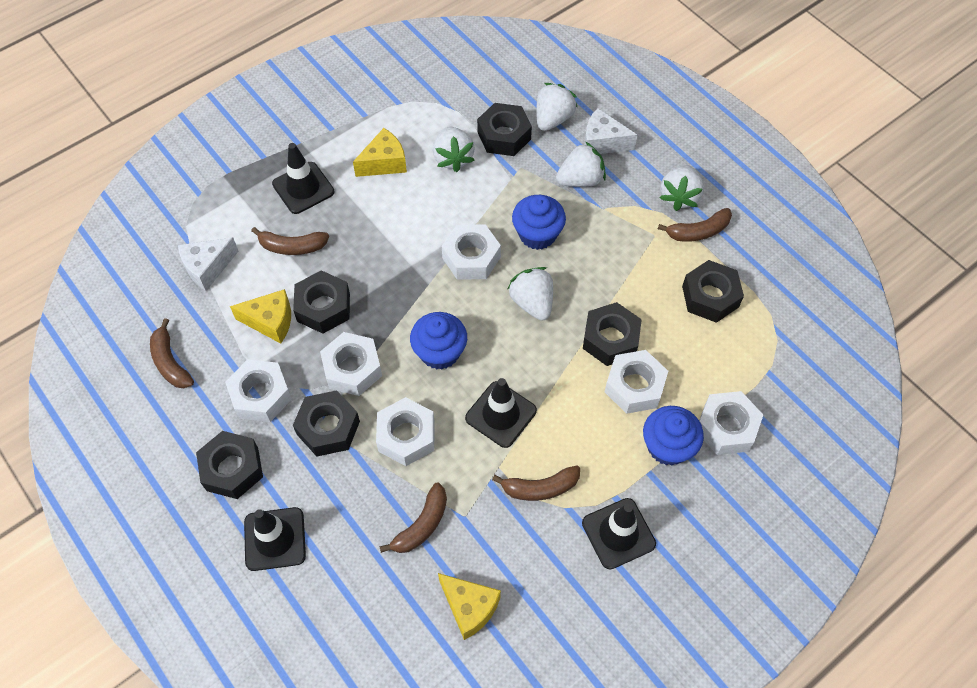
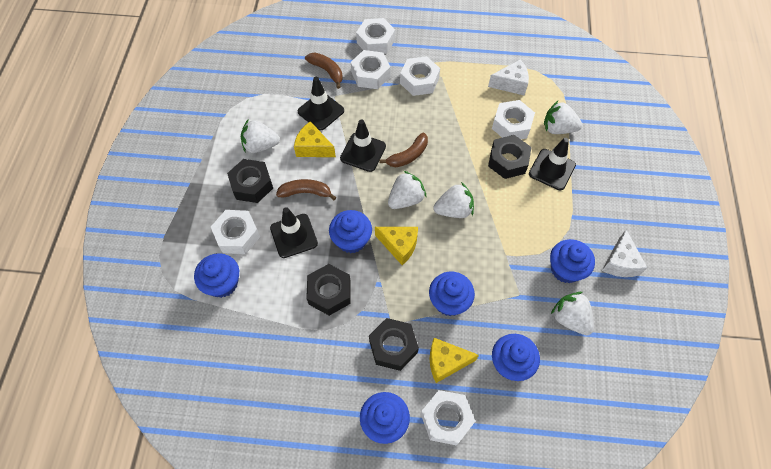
black nut: [196,431,263,499] [293,270,350,334] [293,390,360,456] [477,103,532,156] [583,302,642,366] [682,260,744,323] = 6 -> [227,159,273,203] [306,264,351,316] [369,318,419,371] [488,135,531,179] = 4
blue cupcake: [410,312,467,370] [512,195,566,250] [643,406,704,466] = 3 -> [194,253,239,298] [329,210,372,253] [360,392,410,444] [429,272,475,316] [492,334,540,381] [550,239,595,283] = 6
brown banana: [150,318,194,388] [251,227,329,255] [380,482,447,553] [492,465,580,501] [658,208,732,242] = 5 -> [276,179,336,200] [305,53,343,89] [379,133,428,167] = 3

